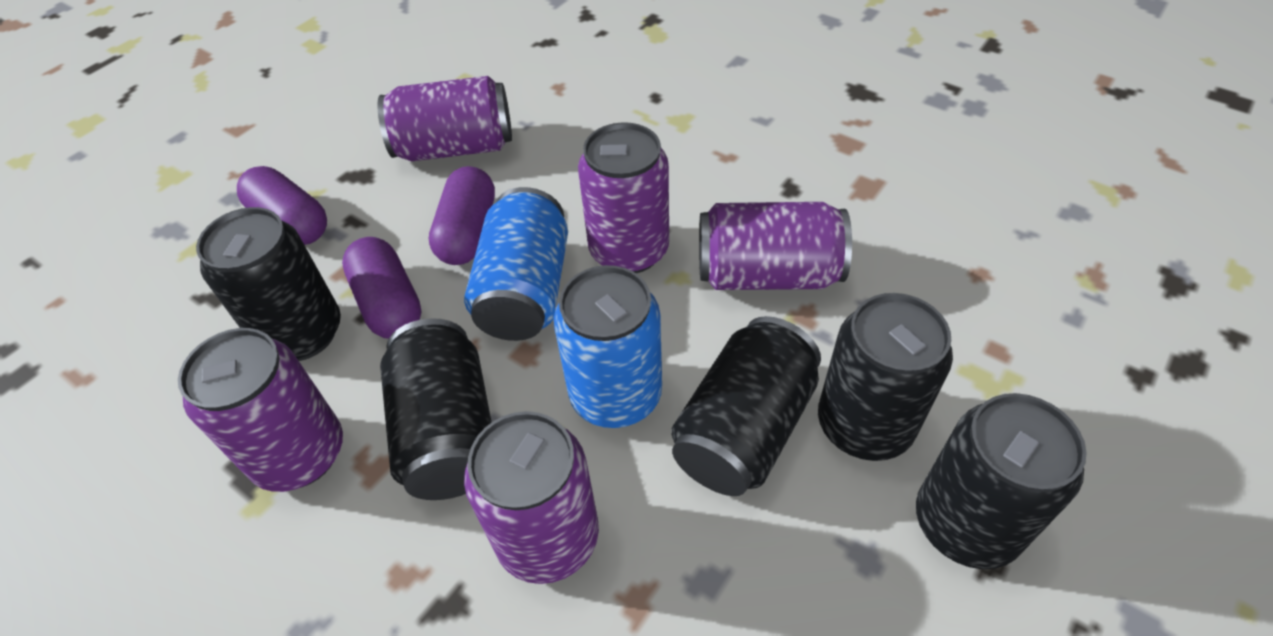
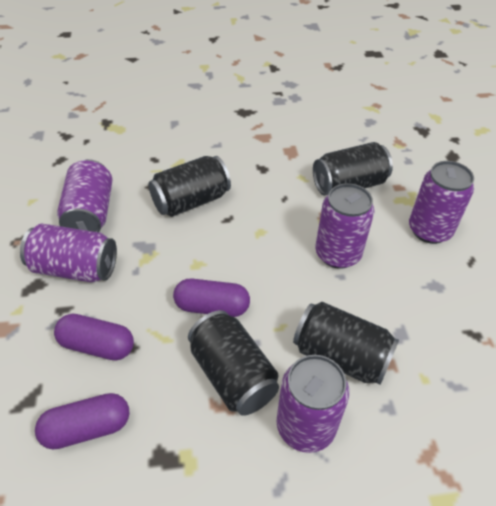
black can: [196,207,341,361] [380,318,492,500] [671,316,821,496] [818,293,953,461] [916,393,1087,569] = 5 -> [149,156,231,217] [188,310,279,416] [293,302,399,385] [313,142,393,195] = 4
blue can: [464,187,568,341] [554,265,662,428] = 2 -> none = 0

